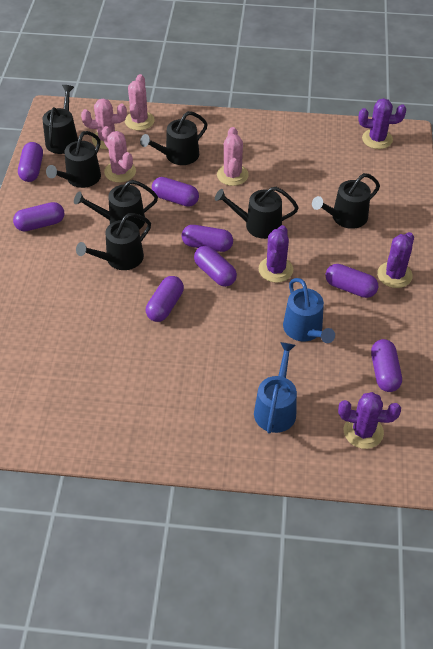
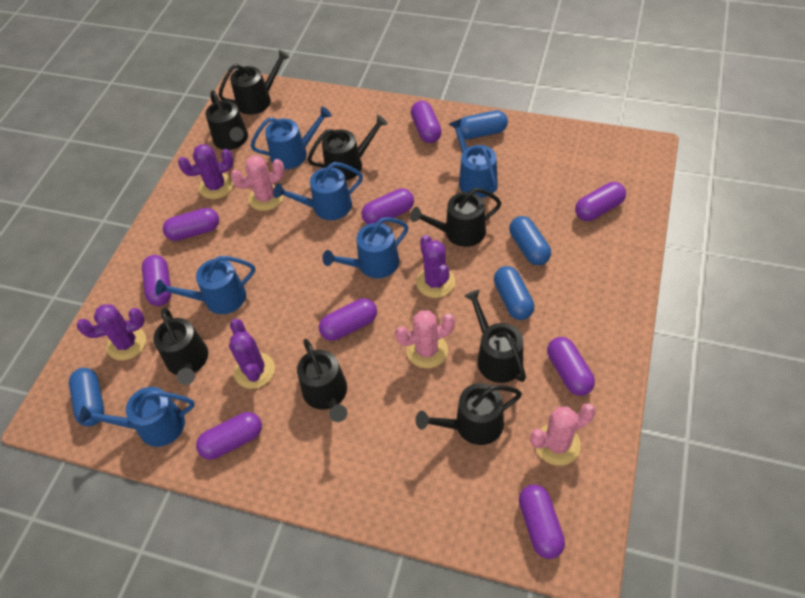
black watering can: [42,85,78,154] [46,131,101,188] [74,180,158,229] [76,213,151,270] [140,111,208,165] [215,187,299,239] [312,173,380,229] = 7 -> [153,308,208,385] [206,90,248,150] [218,49,290,115] [297,339,347,422] [307,115,388,181] [410,188,501,247] [416,383,522,445] [464,289,526,383] = 8
blue capsule: none = 0 -> [69,368,104,426] [460,110,508,139] [494,266,534,320] [509,216,551,265] = 4
blue watering can: [254,342,297,434] [283,278,335,343] = 2 -> [79,387,195,447] [155,256,255,314] [250,106,332,169] [274,162,363,220] [323,217,408,278] [449,119,498,198] = 6
pink cactus: [81,98,127,149] [102,126,136,183] [125,74,155,130] [217,127,249,186] = 4 -> [230,155,285,211] [395,310,455,368] [530,403,596,466] = 3
purple capsule: [13,202,65,231] [18,142,43,182] [146,276,184,322] [152,177,199,207] [182,225,233,252] [194,246,237,287] [326,264,378,298] [371,339,402,392] = 8 -> [142,255,171,306] [163,208,219,241] [196,412,262,460] [319,298,377,341] [362,188,414,224] [411,101,442,143] [519,485,565,559] [547,337,595,396] [575,182,626,221] = 9

